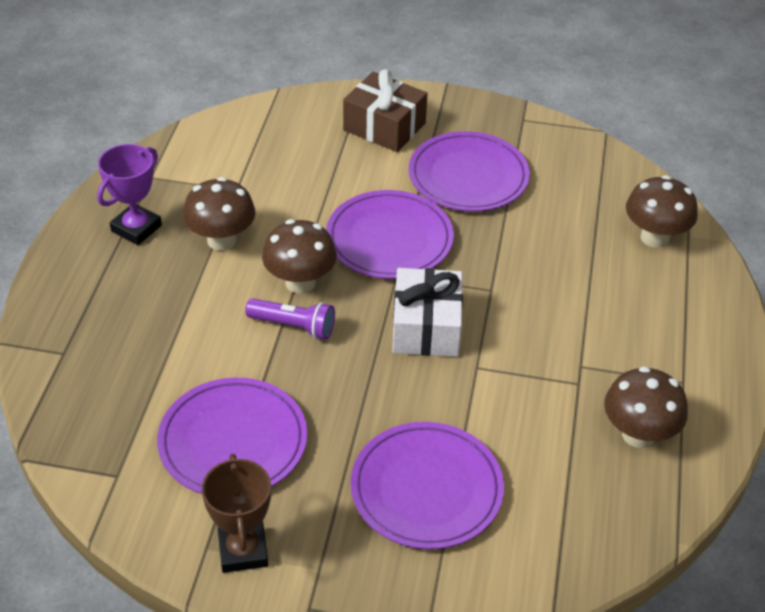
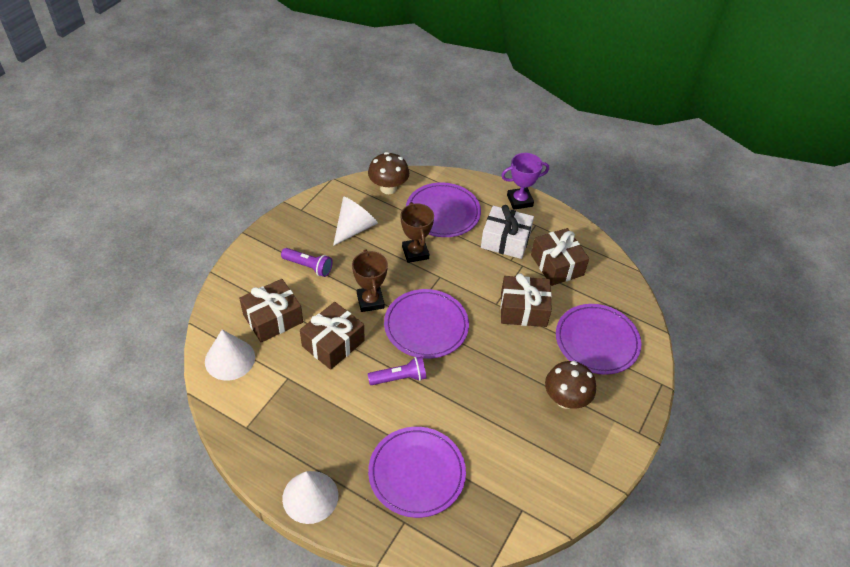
brown gift: [343,69,427,152] = 1 -> [239,279,303,342] [300,302,365,370] [500,273,552,327] [531,228,589,286] = 4
brown mushroom: [183,177,256,251] [262,219,337,294] [604,366,688,448] [626,175,698,248] = 4 -> [368,152,409,194] [545,361,596,409] = 2
brown trophy: [202,454,271,573] = 1 -> [352,249,388,312] [401,202,434,263] = 2
purple flashlight: [245,298,335,340] = 1 -> [281,248,333,277] [368,356,426,385] = 2
white cone: none = 0 -> [205,330,255,381] [282,471,338,524] [333,197,378,246] = 3

